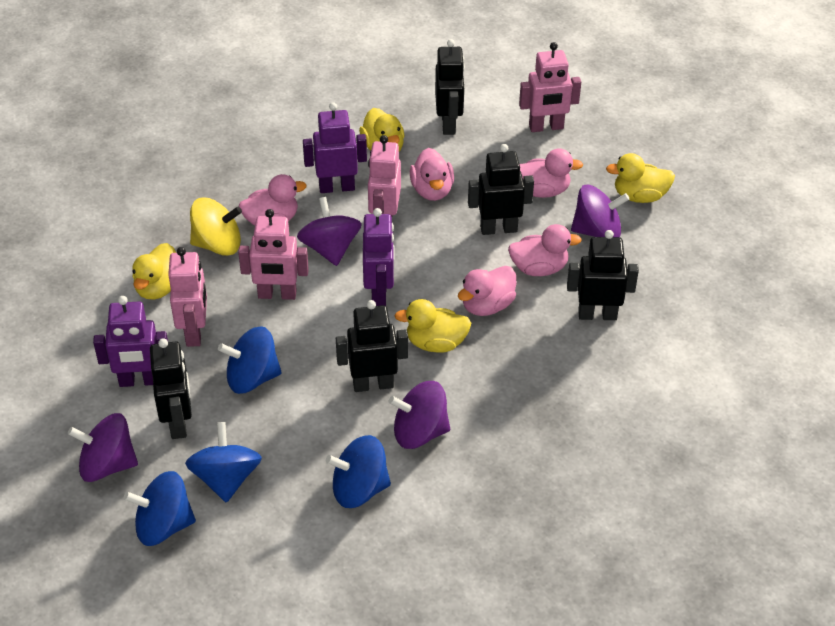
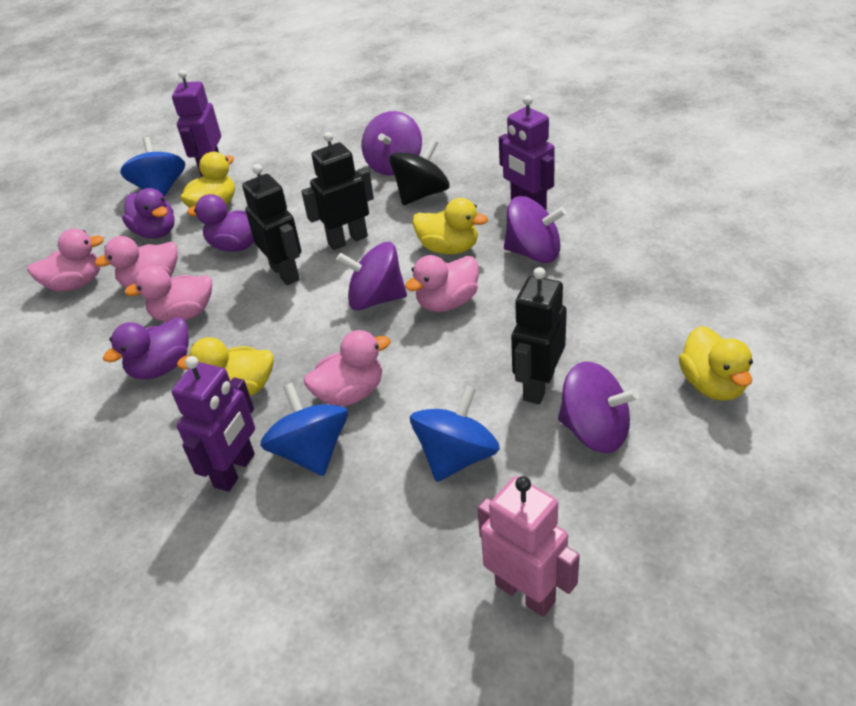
black robot: [150,338,192,439] [336,300,408,392] [435,39,465,135] [468,144,534,235] [567,230,639,320] = 5 -> [242,164,301,285] [301,132,374,250] [511,267,567,404] = 3
black spinning top: none = 0 -> [389,139,450,205] = 1
blue spinning top: [124,471,196,546] [185,422,262,503] [218,326,282,394] [326,435,391,508] = 4 -> [120,137,185,197] [260,383,348,476] [410,386,500,482] = 3
pink robot: [168,247,207,347] [238,209,309,300] [368,135,401,217] [519,42,581,132] = 4 -> [477,476,580,617] = 1
purple duck: none = 0 -> [103,317,189,379] [122,188,175,239] [187,194,254,251] = 3
yellow spinning top: [190,198,242,256] = 1 -> none = 0

